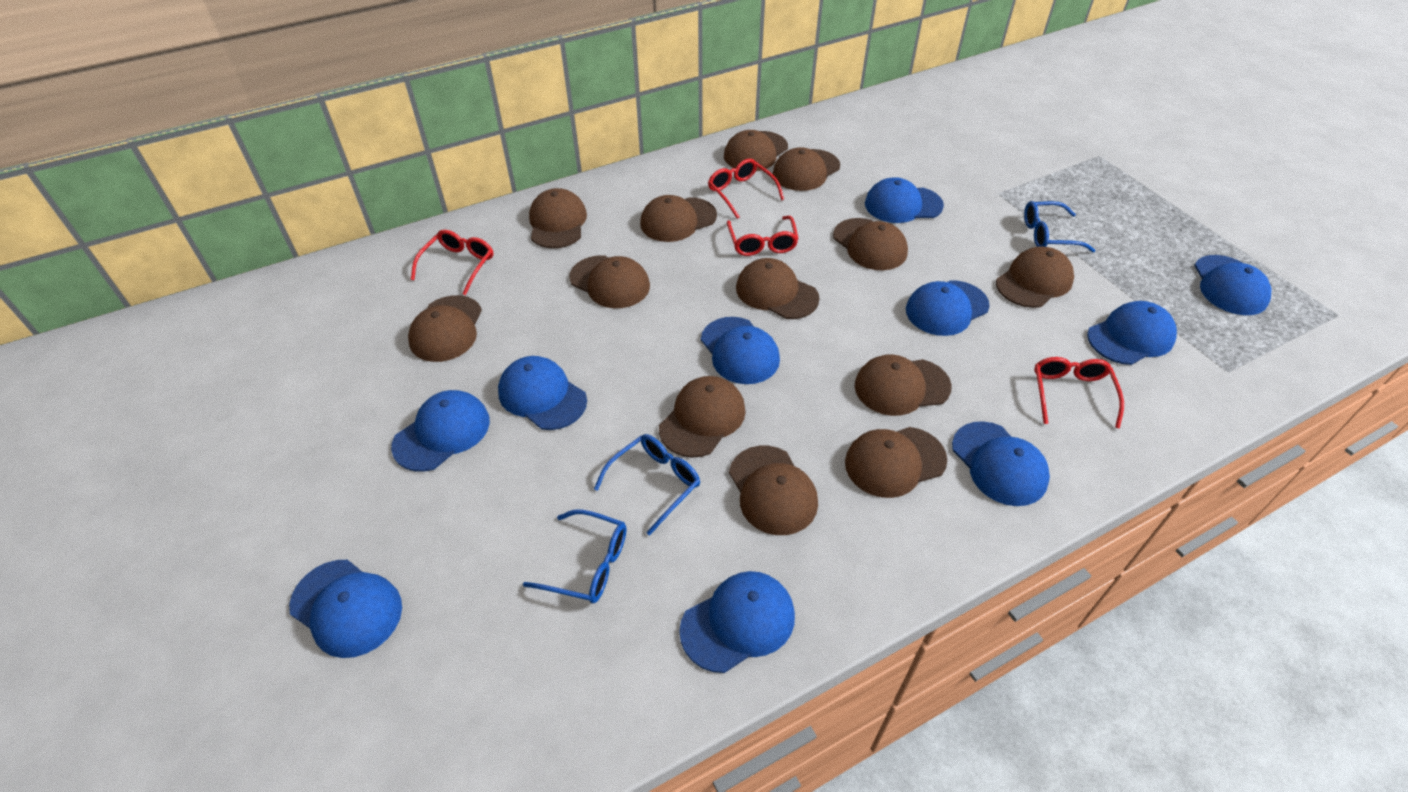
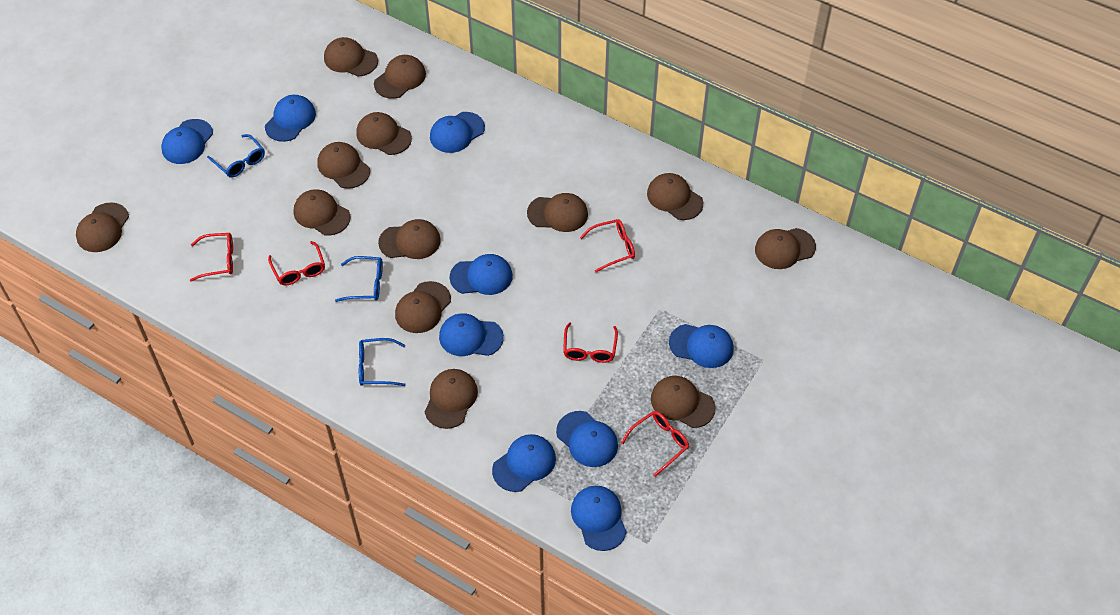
blue cap: [289,560,402,658] [391,390,490,472] [498,356,587,430] [679,571,795,673] [701,317,780,384] [865,177,944,223] [906,280,990,336] [952,421,1050,506] [1087,301,1177,365] [1194,255,1272,315] = 10 -> [161,119,213,164] [265,95,316,142] [430,112,485,153] [439,313,504,356] [450,254,513,295] [492,434,556,492] [556,411,618,467] [571,486,627,551] [669,324,734,368] = 9
red glasses: [411,229,493,296] [708,159,784,219] [727,216,799,256] [1034,357,1124,429] = 4 -> [190,233,233,281] [268,241,325,286] [563,322,618,363] [580,219,635,272] [621,411,689,477] = 5

